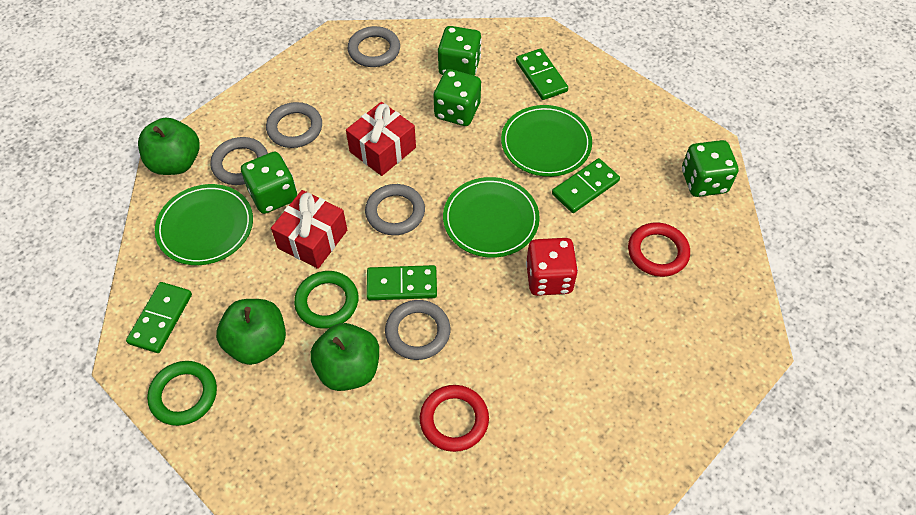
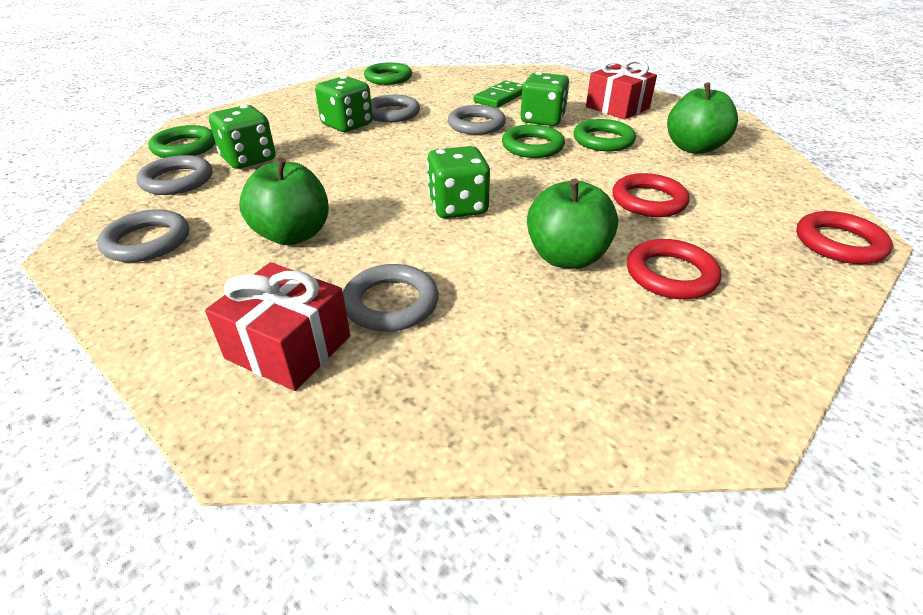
green domino: [126,282,192,353] [366,265,437,300] [516,49,568,100] [552,158,620,213] = 4 -> [474,80,523,108] = 1
green plate: [155,184,253,265] [443,177,540,258] [501,105,592,177] = 3 -> none = 0
green ring: [147,361,217,426] [294,271,359,329] = 2 -> [149,125,215,158] [364,62,412,85] [502,124,565,158] [573,119,636,151] = 4
red dice: [526,238,578,296] = 1 -> none = 0
red ring: [420,385,489,452] [628,222,690,277] = 2 -> [612,173,690,217] [627,239,722,299] [796,211,893,264] = 3

